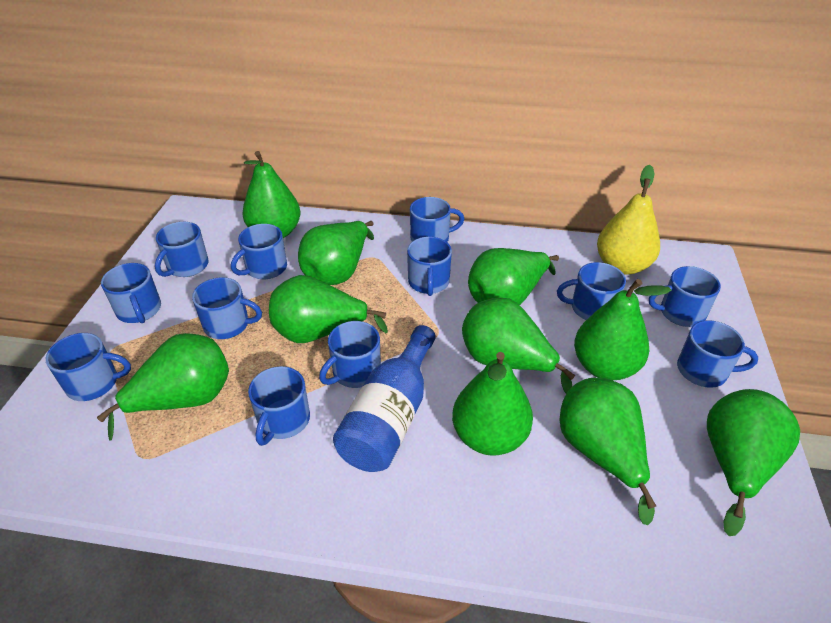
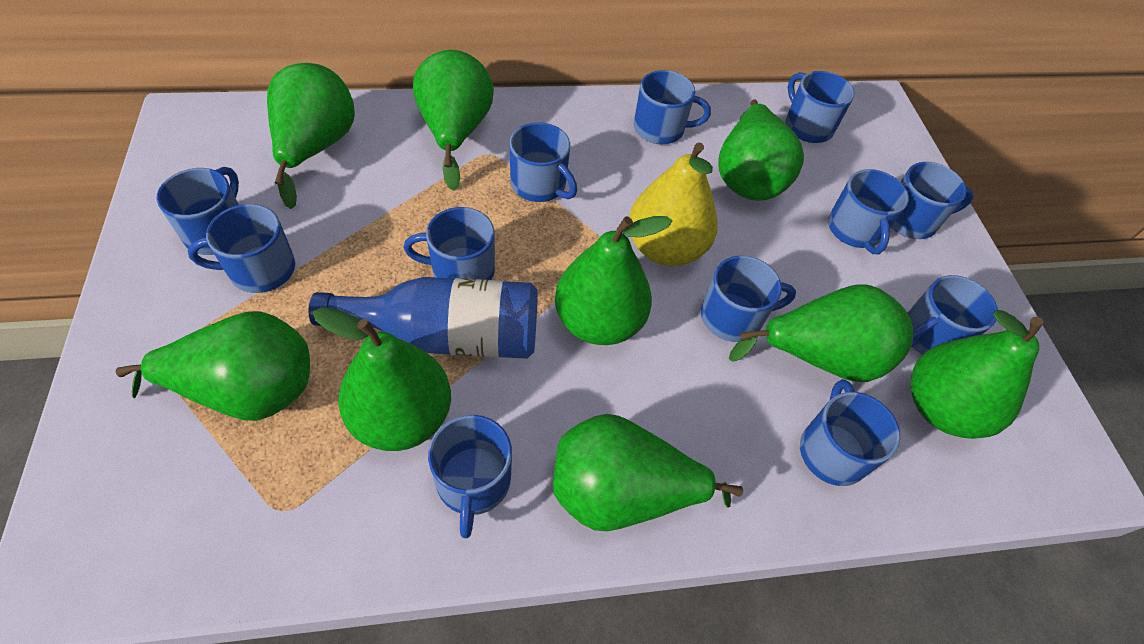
green pear: [97,333,229,441] [242,151,300,238] [269,275,388,343] [298,221,374,285] [452,352,533,456] [462,298,575,393] [468,248,559,305] [560,378,656,525] [574,279,672,380] [707,389,800,536] = 10 -> [116,311,310,421] [267,63,355,209] [313,307,451,451] [413,50,494,191] [553,414,743,531] [555,216,672,345] [718,99,804,201] [729,284,913,382] [910,310,1043,439] = 9

